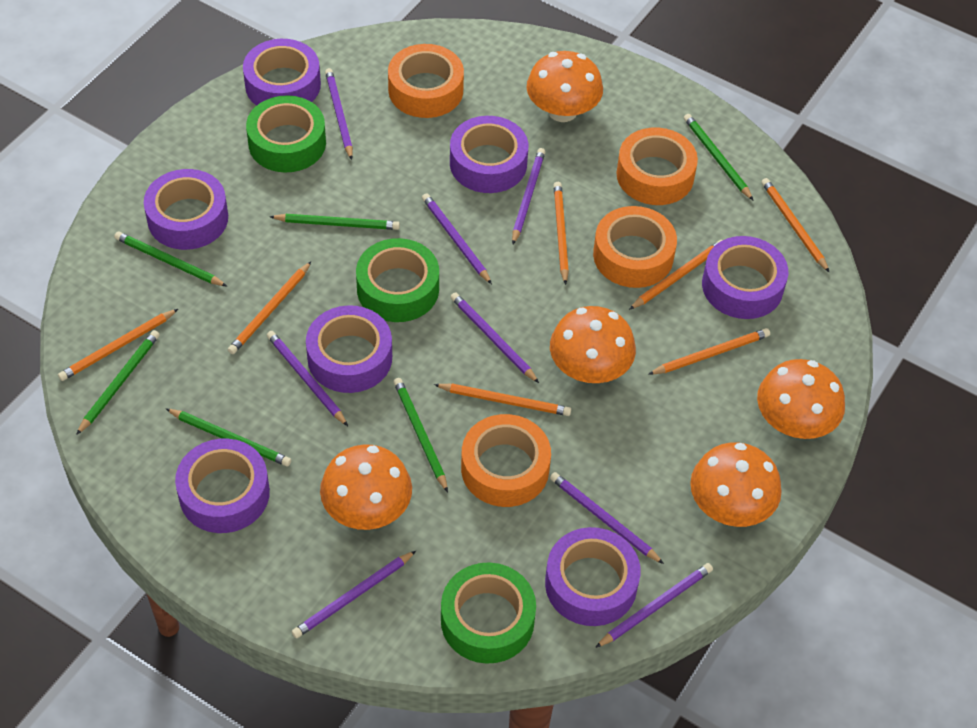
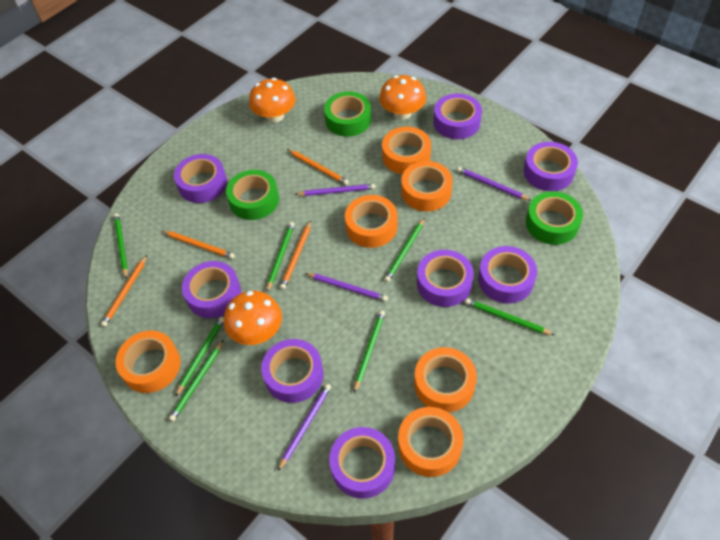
green pencil: [76,330,160,435] [114,232,227,286] [166,409,291,467] [270,214,400,230] [393,378,448,493] [684,114,754,201] = 6 -> [114,213,128,279] [169,340,224,421] [175,317,224,397] [267,222,295,292] [354,310,385,393] [384,218,425,282] [465,299,554,335] = 7
orange mushroom: [320,444,412,530] [526,51,603,122] [550,306,636,383] [690,442,782,527] [757,359,845,439] = 5 -> [224,291,282,345] [249,78,295,123] [379,75,426,120] = 3
orange pencil: [58,309,178,381] [228,261,312,354] [434,383,571,416] [554,182,569,285] [629,240,723,310] [648,328,770,375] [761,178,830,273] = 7 -> [101,255,147,327] [162,231,235,259] [280,221,311,290] [287,149,349,185] = 4
orange tape: [388,44,464,118] [461,414,551,507] [593,206,677,288] [616,128,698,205] = 4 -> [116,330,181,393] [345,195,397,248] [382,127,431,174] [398,407,463,477] [401,161,453,211] [414,347,477,412] = 6
purple pencil: [267,331,348,426] [292,551,416,638] [325,68,353,160] [422,193,492,284] [451,292,539,383] [512,148,545,244] [550,472,664,564] [595,563,713,648] = 8 -> [278,384,331,471] [295,184,375,196] [305,273,388,302] [457,167,532,201] = 4
purple tape: [144,169,228,250] [175,439,270,533] [243,39,321,106] [306,305,392,393] [450,116,528,193] [545,527,641,626] [702,236,788,319] = 7 -> [174,154,227,203] [182,261,241,318] [261,339,323,403] [329,427,395,499] [417,250,474,307] [434,94,482,139] [478,246,537,303] [524,142,578,191] = 8

